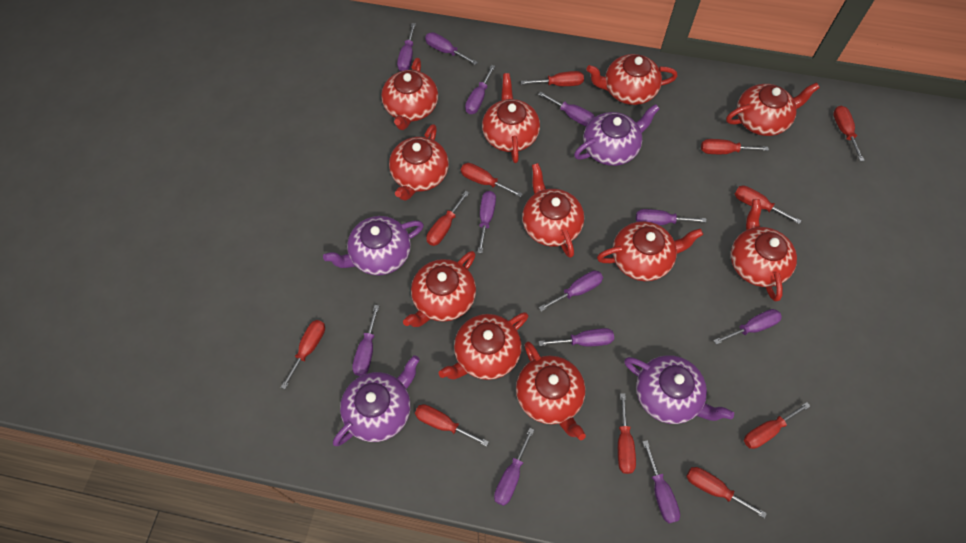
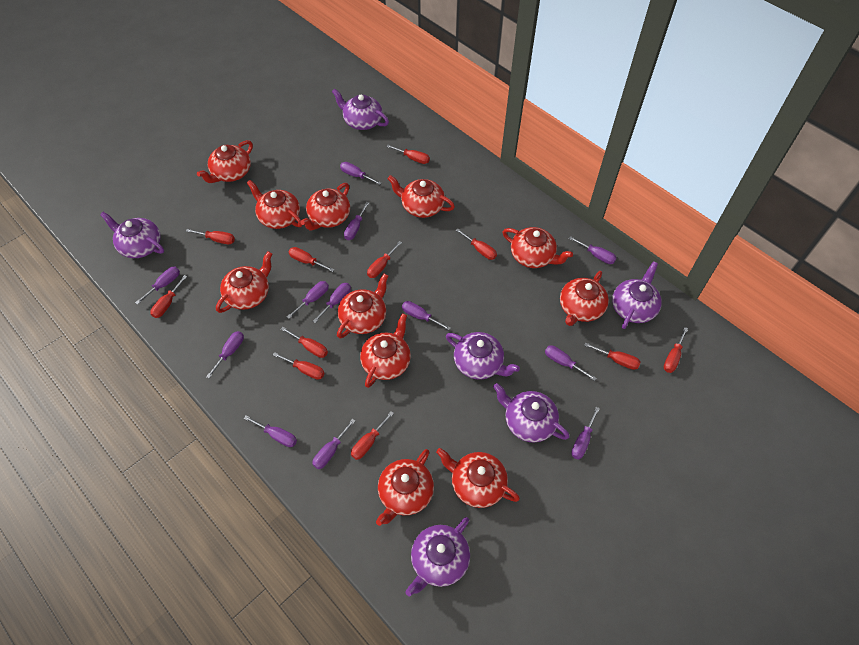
purple teapot: [323,216,424,276] [333,355,420,446] [574,104,660,166] [624,355,734,424] = 4 -> [100,212,164,258] [332,89,389,130] [405,517,470,596] [446,332,520,379] [493,383,569,442] [612,262,662,329] = 6

